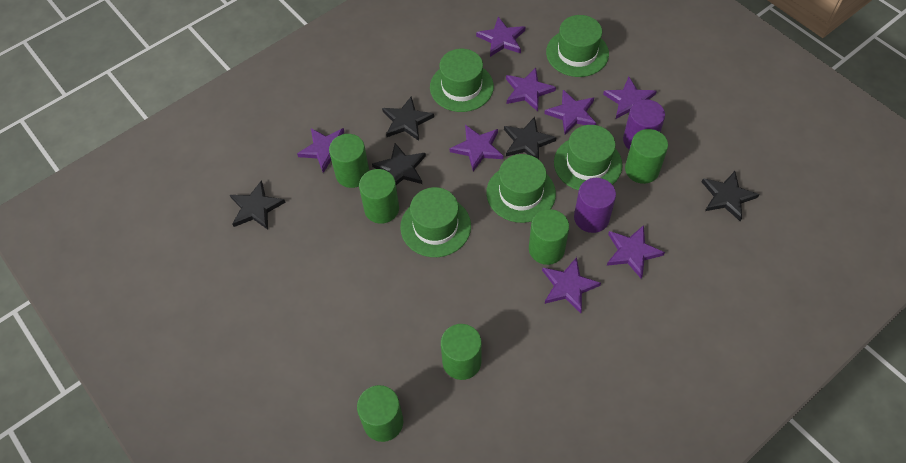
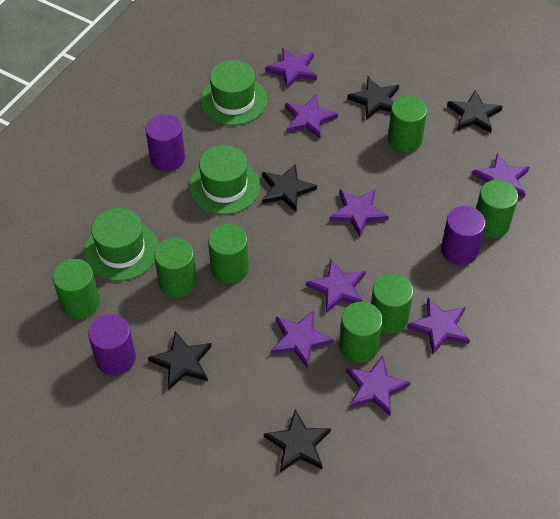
green cylinder: [329,134,369,188] [357,385,403,442] [359,169,399,224] [441,324,482,380] [529,209,569,265] [625,129,668,184] = 6 -> [53,259,100,319] [154,238,197,298] [208,224,249,283] [339,302,383,363] [371,273,413,334] [388,96,427,153] [476,180,518,238] = 7
green hat: [400,187,471,257] [430,49,494,112] [486,154,556,223] [546,15,609,77] [554,125,622,190] = 5 -> [84,208,158,281] [189,145,260,215] [200,60,267,125] = 3
purple cylinder: [574,178,616,233] [623,99,665,150] = 2 -> [88,314,136,376] [145,114,185,171] [441,206,486,265] = 3

